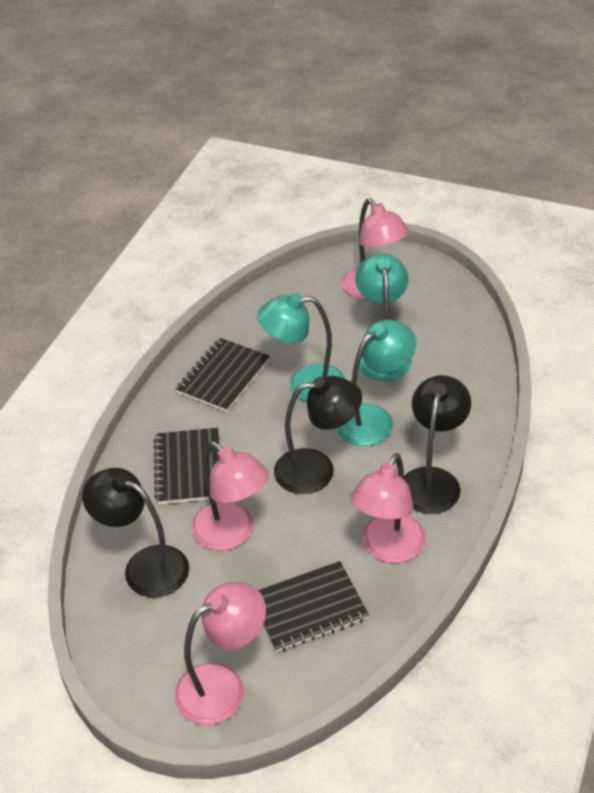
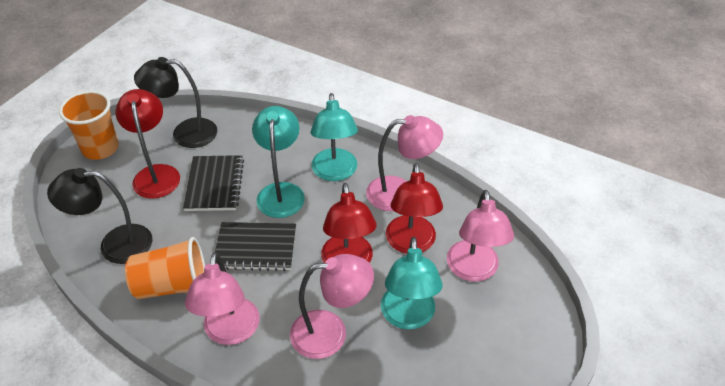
black lamp: [82,468,189,598] [274,376,362,494] [404,375,471,514] = 3 -> [47,168,152,264] [134,57,217,148] = 2
black notebook: [154,428,219,505] [176,338,270,412] [258,561,369,652] = 3 -> [183,155,244,211] [215,222,296,271] = 2
orange cup: none = 0 -> [59,91,119,160] [125,237,205,299] = 2
red lamp: none = 0 -> [116,89,180,199] [321,183,377,263] [386,163,443,254] = 3

